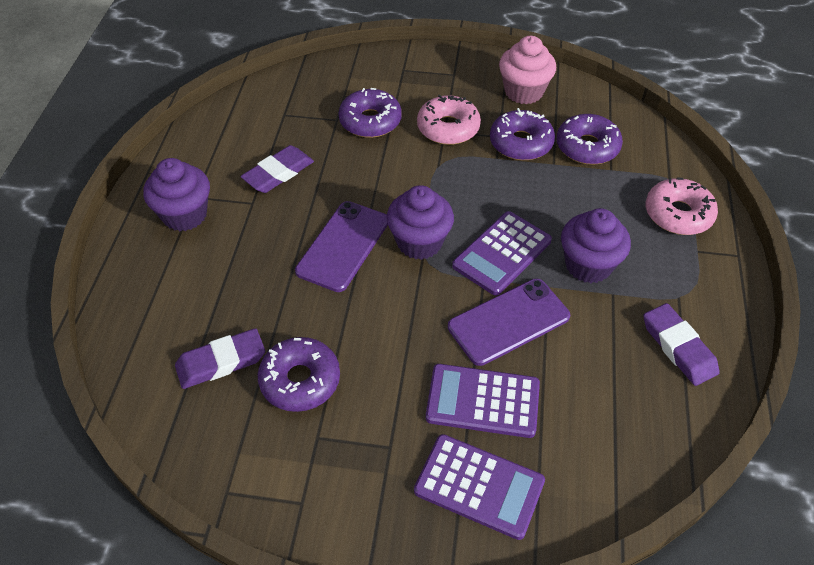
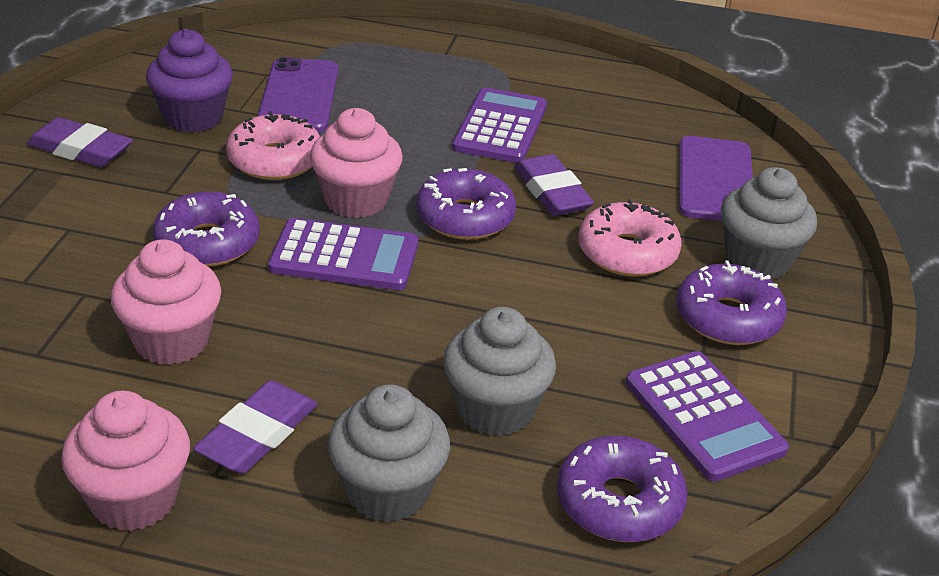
grey cupcake: none = 0 -> [328,385,450,522] [443,307,556,436] [721,167,817,280] = 3
pink cupcake: [499,36,556,104] = 1 -> [61,391,190,531] [110,239,221,365] [310,108,402,218] = 3
purple cupcake: [143,158,210,231] [386,185,454,260] [561,208,631,283] = 3 -> [146,29,233,133] = 1

